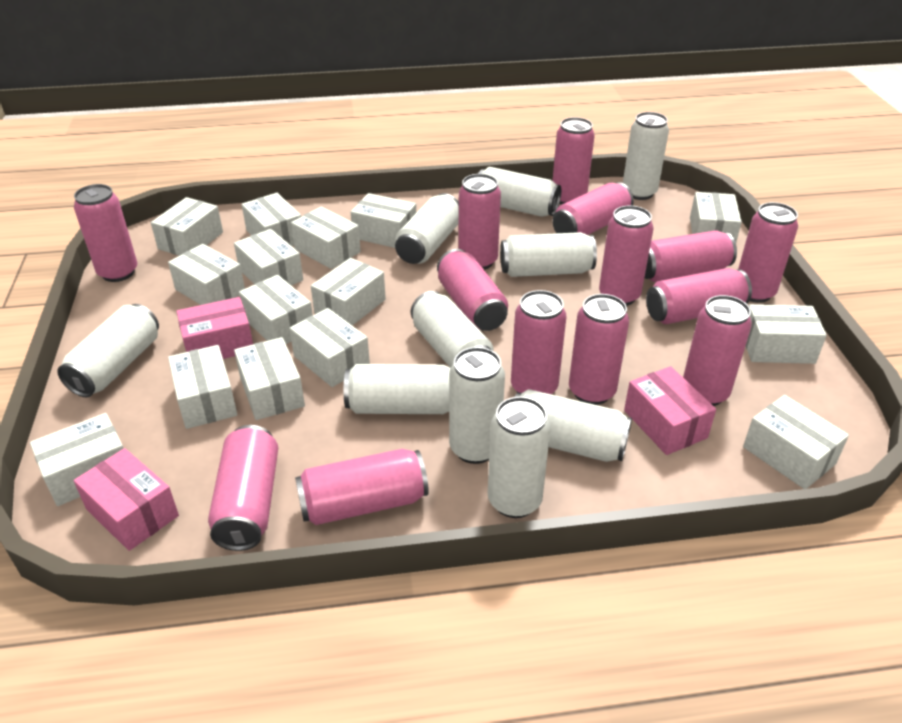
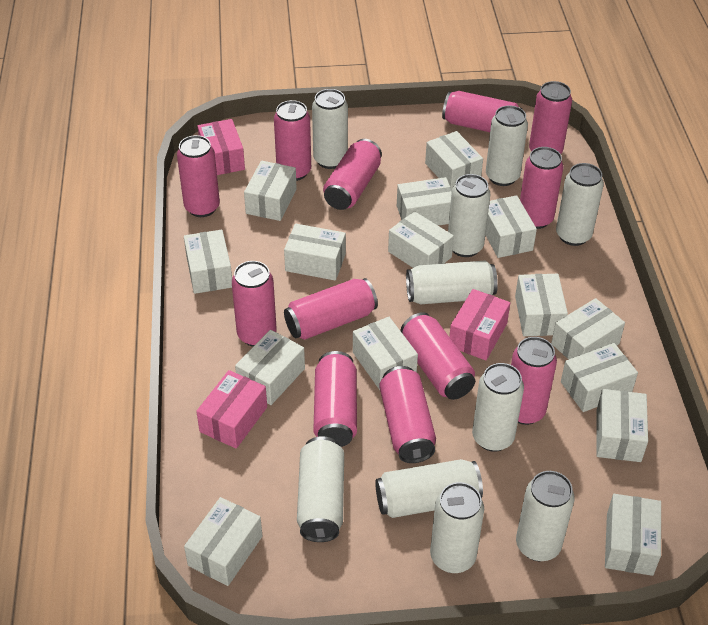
pink can: [74,184,137,282] [208,425,278,551] [295,449,429,525] [437,249,508,331] [458,174,501,270] [511,290,566,394] [552,182,634,235] [553,117,595,205] [569,294,629,405] [599,206,653,306] [645,230,737,282] [646,268,752,324] [683,295,752,406] [738,202,798,303] = 14 -> [177,135,220,217] [232,261,277,347] [274,100,311,181] [284,278,378,340] [314,351,357,447] [323,139,382,210] [379,366,436,463] [400,312,475,400] [442,91,522,132] [511,337,557,425] [520,147,563,229] [529,81,572,154] = 12

